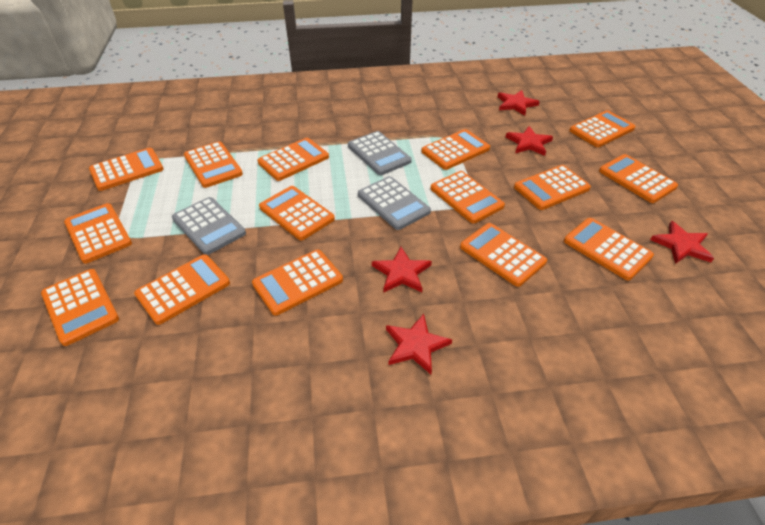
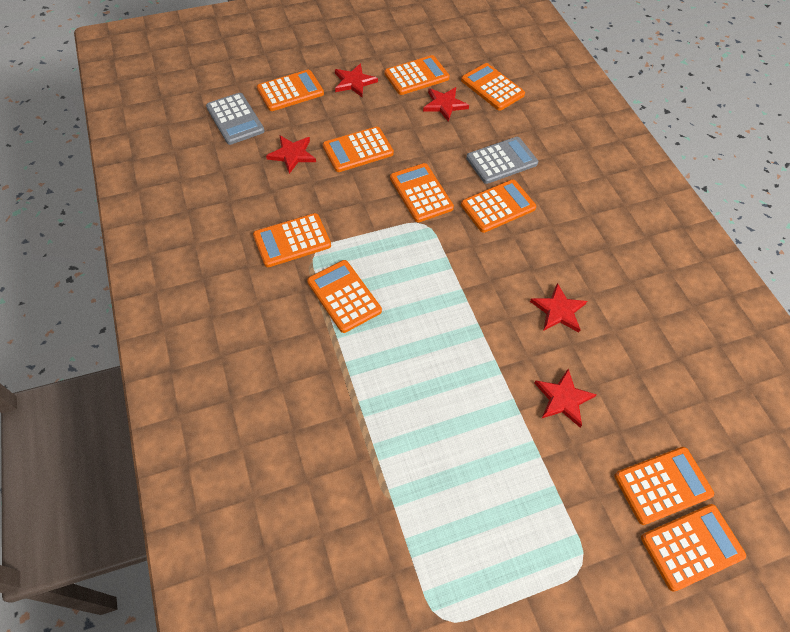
grey calculator: [172,197,246,255] [348,131,412,175] [358,176,431,230] = 3 -> [206,93,265,145] [466,137,538,184] = 2
orange calculator: [41,269,119,346] [64,203,132,264] [89,148,164,191] [134,254,230,325] [184,141,243,188] [252,249,343,316] [257,138,329,181] [259,186,335,240] [421,129,490,170] [430,171,505,224] [460,223,547,287] [514,165,591,210] [564,218,654,280] [569,110,635,147] [599,154,678,203] = 15 -> [253,213,331,267] [257,70,324,111] [307,260,382,333] [323,126,394,172] [385,55,450,95] [390,163,454,222] [461,63,525,111] [461,179,537,233] [614,447,714,525] [641,504,746,592] = 10

